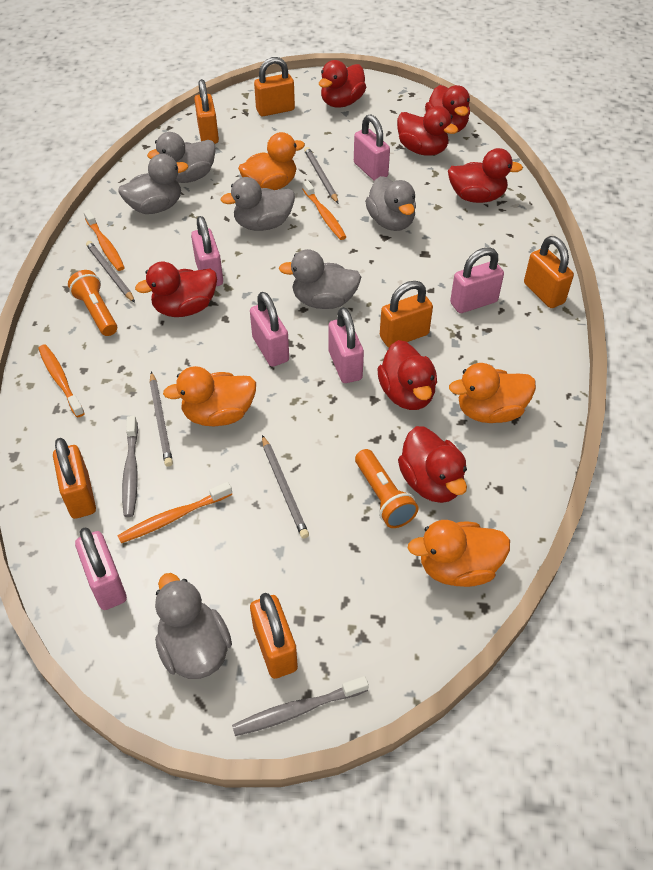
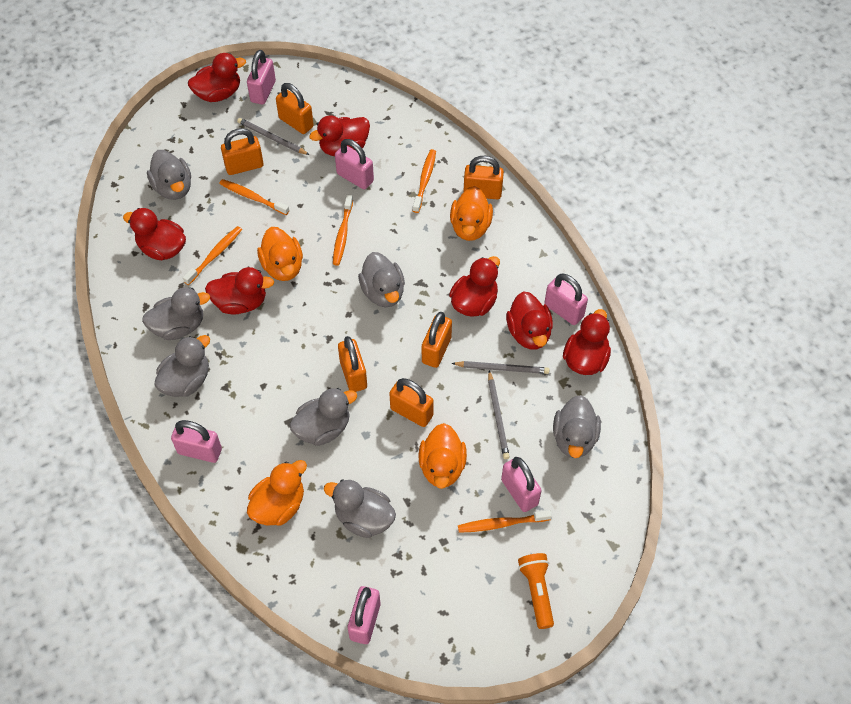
grey duck: [118,154,188,214] [147,132,216,183] [155,573,232,679] [220,177,295,231] [279,249,361,309] [365,176,416,231] = 6 -> [142,288,210,340] [147,150,191,200] [154,335,210,397] [290,388,357,446] [324,479,396,538] [358,252,405,307] [553,395,601,458] = 7
grey pencil: [86,241,135,303] [150,372,173,467] [262,435,309,539] [304,147,338,203] = 4 -> [237,118,309,155] [451,361,549,374] [488,371,510,459] = 3
grey toothbrush: [122,416,138,517] [232,676,369,736] = 2 -> none = 0
orange flashlight: [68,270,117,336] [355,449,419,528] = 2 -> [518,553,554,629] = 1
orange toothbrush: [38,344,85,418] [83,209,125,271] [117,482,232,543] [302,180,346,240] = 4 -> [183,226,242,285] [219,179,289,215] [333,195,353,266] [413,149,436,213] [458,510,552,533] = 5

